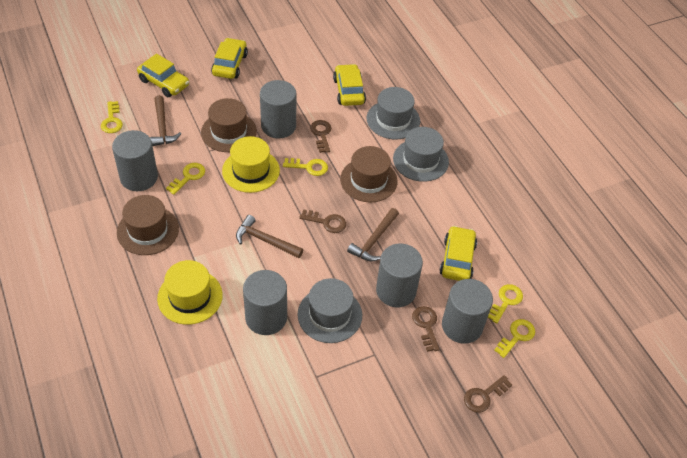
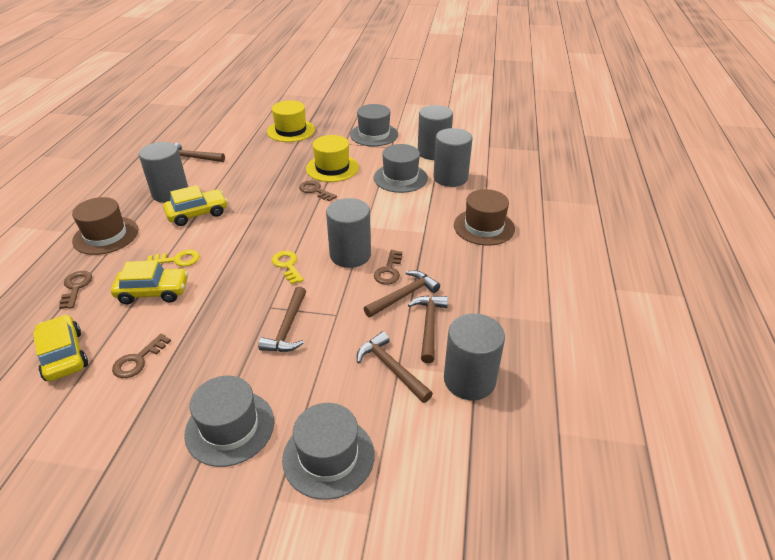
brown hammer: [150,95,181,146] [236,215,303,258] [347,208,399,261] = 3 -> [174,143,225,162] [258,286,306,352] [357,331,433,403] [364,270,440,317] [408,296,448,363] = 5
brown hat: [117,195,179,255] [201,98,257,152] [340,146,398,202] = 3 -> [72,197,138,255] [454,189,515,246] = 2
grey hat: [297,278,362,343] [366,87,420,139] [393,127,449,182] = 3 -> [184,376,274,467] [282,403,375,500] [350,104,398,146] [374,144,428,193] = 4
yellow car: [137,54,189,97] [211,38,248,79] [333,64,366,106] [439,226,477,281] = 4 -> [33,314,88,381] [111,260,188,304] [163,185,227,226] = 3
yellow key: [101,101,123,133] [166,163,205,195] [283,158,328,176] [488,284,523,323] [494,319,535,358] = 5 -> [146,250,200,267] [272,251,304,285] = 2

